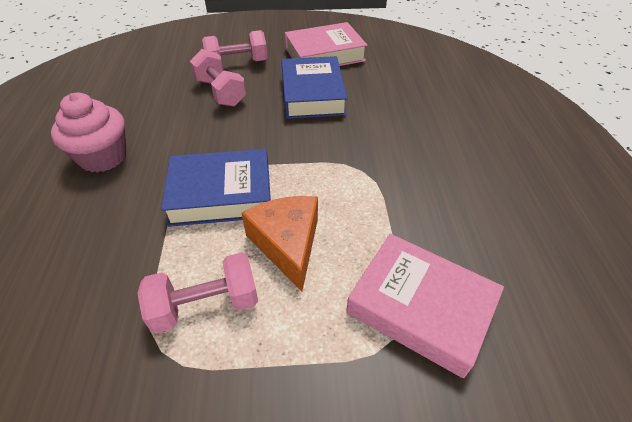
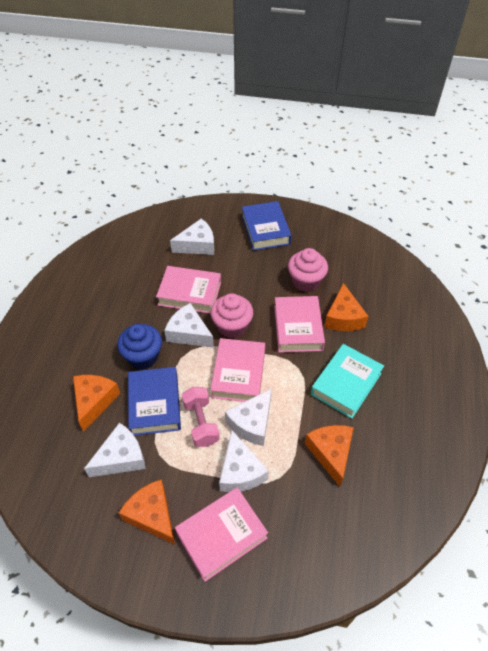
blue cupcake: none = 0 -> [117,324,162,370] = 1
orange cheese: [242,196,318,291] = 1 -> [73,375,120,432] [119,479,175,545] [305,425,354,487] [324,283,368,331] = 4
pink book: [285,22,367,66] [346,234,504,378] = 2 -> [156,266,221,314] [175,487,268,582] [211,338,265,402] [274,296,325,353] = 4
pink cupcake: [51,93,127,173] = 1 -> [211,293,253,338] [288,248,328,292] = 2
pink dumbbell: [137,252,258,333] [190,49,246,107] [202,30,267,61] = 3 -> [182,387,220,447] = 1
turquoise book: none = 0 -> [311,344,384,419] = 1
white cheese: none = 0 -> [84,423,146,477] [164,303,214,348] [170,218,214,255] [219,431,269,492] [225,388,272,446] = 5

